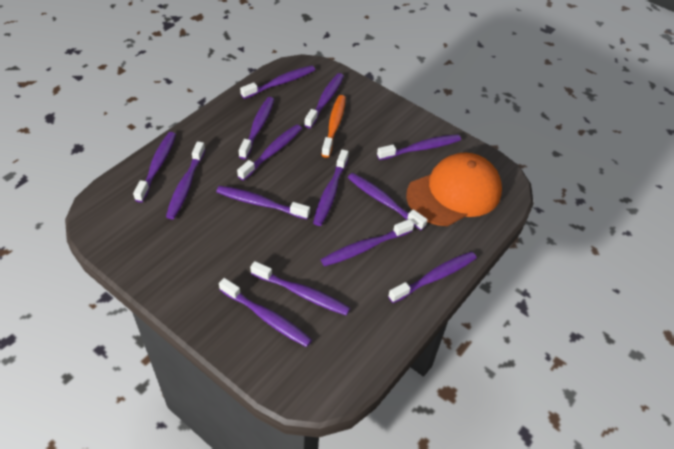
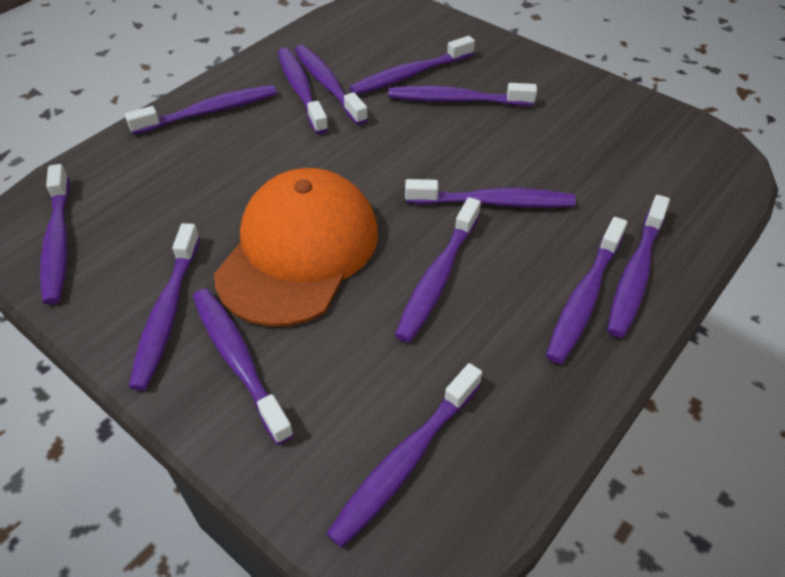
orange toothbrush: [322,95,346,158] = 1 -> none = 0
purple toothbrush: [133,132,176,203] [166,141,205,219] [216,186,310,219] [219,278,312,347] [237,124,302,181] [239,97,274,159] [240,65,315,99] [250,261,350,316] [304,73,344,128] [313,149,349,226] [321,219,414,267] [348,173,428,230] [377,134,461,160] [388,252,476,303] = 14 -> [40,164,70,305] [125,85,277,135] [129,223,200,391] [193,289,294,445] [278,48,329,135] [294,45,368,125] [326,363,482,548] [349,36,475,95] [388,83,537,106] [395,197,481,342] [405,179,576,208] [546,217,627,364] [607,195,670,338] = 13

